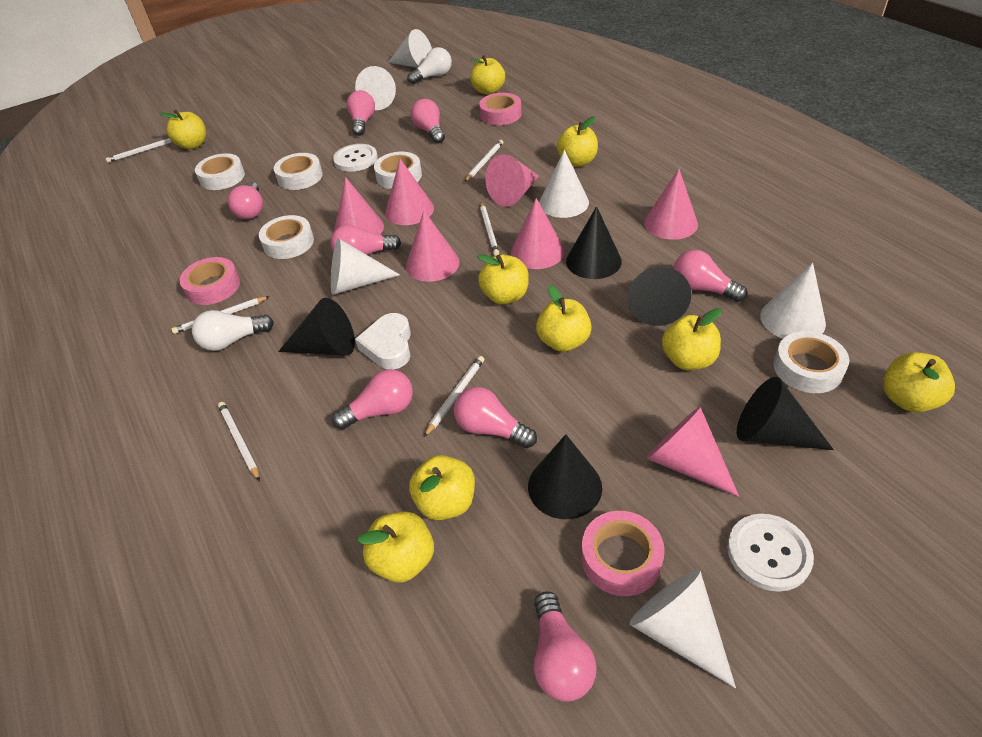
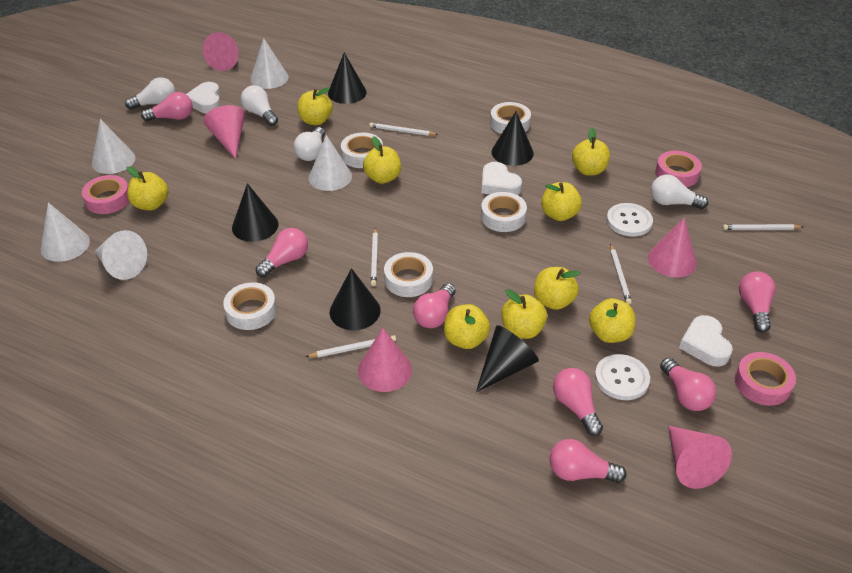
pink cone: [334,177,384,235] [385,159,434,225] [406,211,460,282] [485,154,539,206] [511,198,565,269] [644,169,698,240] [646,407,739,497] = 7 -> [202,32,239,71] [203,105,245,159] [358,328,412,392] [648,218,697,278] [668,426,732,489] = 5
pink light bulb: [228,182,263,219] [331,225,401,255] [332,369,413,429] [346,90,375,136] [411,99,445,143] [454,387,537,448] [534,592,597,702] [674,250,747,302] = 8 -> [141,92,192,121] [256,228,308,277] [413,283,456,328] [550,439,627,483] [553,368,603,436] [660,358,716,411] [739,271,776,333] = 7
white cone: [331,238,400,295] [355,66,396,110] [388,29,432,68] [539,150,589,218] [629,569,736,689] [760,262,826,339] = 6 -> [41,202,90,262] [92,119,135,174] [95,230,147,280] [250,38,288,89] [309,135,352,191] = 5
white heart: [355,313,411,369] = 1 -> [186,82,221,114] [481,162,522,195] [679,315,733,367] = 3
white light bulb: [192,310,274,351] [408,47,452,84] = 2 -> [125,77,175,110] [241,85,278,126] [294,127,325,161] [651,175,708,209] = 4
white pencil: [106,138,172,163] [171,296,270,334] [218,402,260,481] [424,356,484,437] [465,140,503,182] [480,202,499,256] = 6 -> [306,335,396,357] [369,123,438,136] [371,227,378,286] [610,244,632,305] [723,224,803,230] = 5

